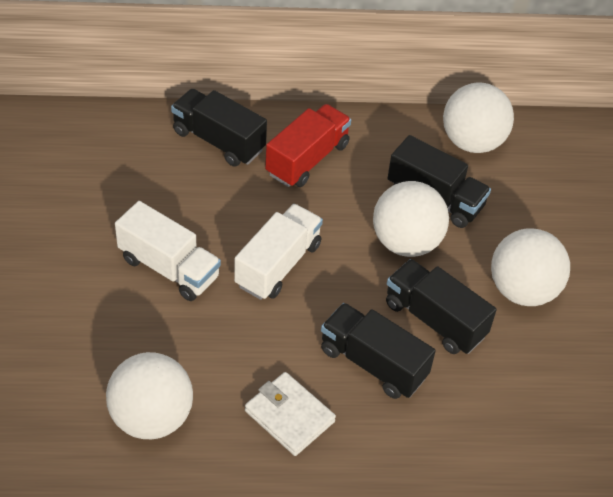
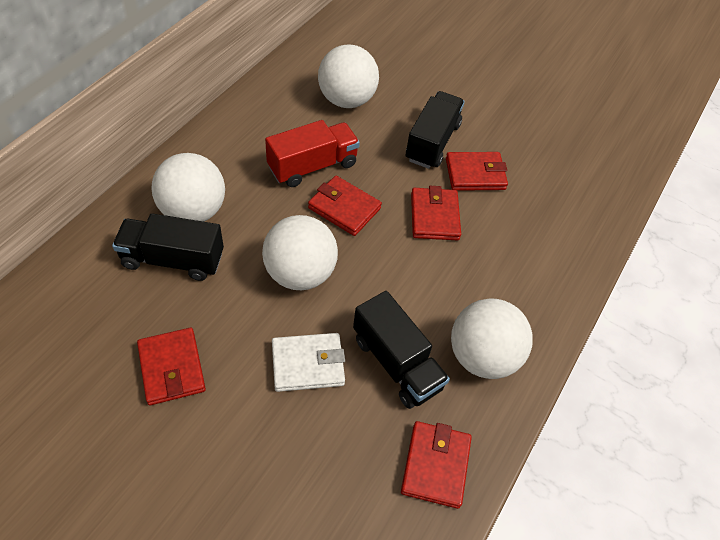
black truck: [171,89,267,167] [321,303,436,399] [386,259,497,354] [388,135,491,228] = 4 -> [112,213,224,281] [353,291,450,409] [405,91,465,169] = 3
red wallet: none = 0 -> [137,328,206,405] [308,176,382,236] [401,421,472,509] [411,186,461,240] [446,152,508,191] = 5
white truck: [115,201,221,301] [234,204,323,300] = 2 -> none = 0

